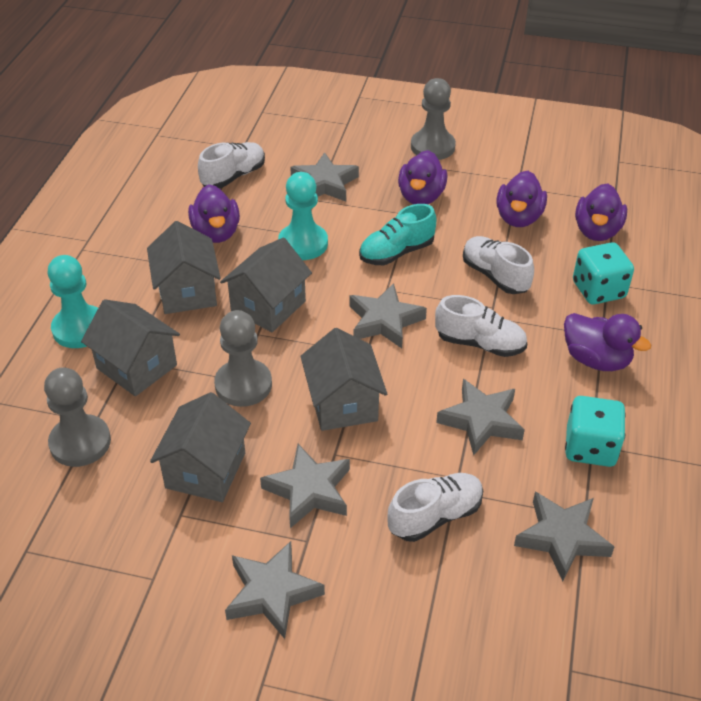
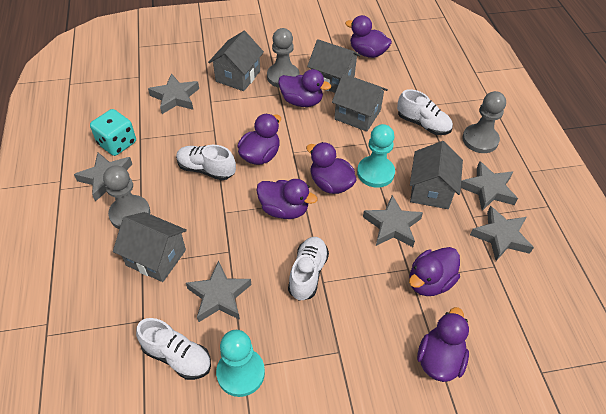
purple duck: [188,184,240,243] [398,150,448,204] [496,171,547,227] [564,313,651,371] [575,183,627,241] = 5 -> [238,114,281,165] [256,179,317,219] [278,69,331,107] [306,142,356,194] [345,15,392,58] [409,247,460,296] [417,307,469,382] = 7
turquoise dice: [565,396,626,467] [573,242,634,304] = 2 -> [90,109,136,156] = 1
turquoise shoe: [359,204,436,265] = 1 -> none = 0

